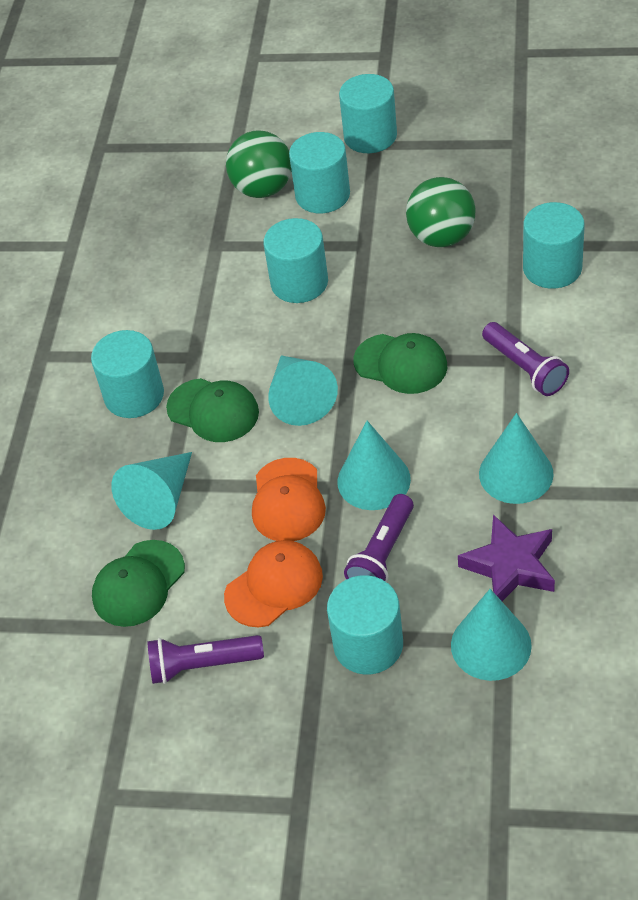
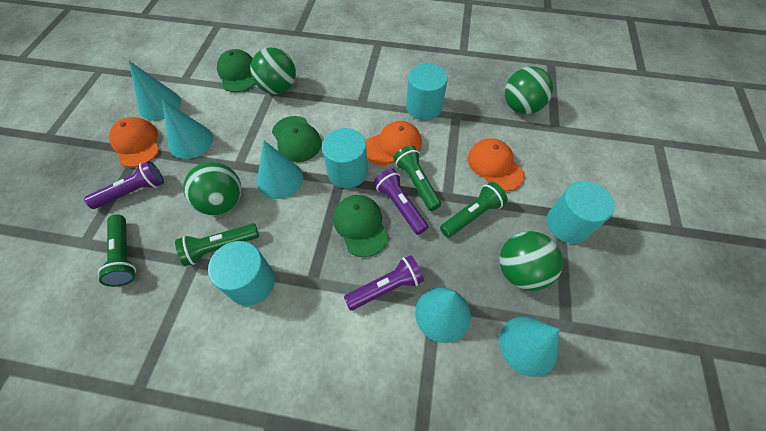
green ball: [226,130,291,198] [406,177,476,247] = 2 -> [183,162,242,215] [250,48,296,94] [500,231,563,291] [505,66,553,114] = 4
green flashlight: none = 0 -> [98,214,136,287] [175,223,259,266] [393,146,441,211] [440,182,507,238] = 4
orange cap: [224,540,323,627] [252,458,326,541] = 2 -> [109,117,160,167] [366,121,422,166] [468,138,525,191] = 3
purple star: [458,515,555,601] = 1 -> none = 0
turquoise cylinder: [91,330,164,418] [263,218,328,303] [289,132,350,213] [327,575,403,675] [339,74,397,153] [523,202,585,289] = 6 -> [208,241,275,306] [322,128,368,188] [406,64,448,120] [547,181,615,243] = 4

